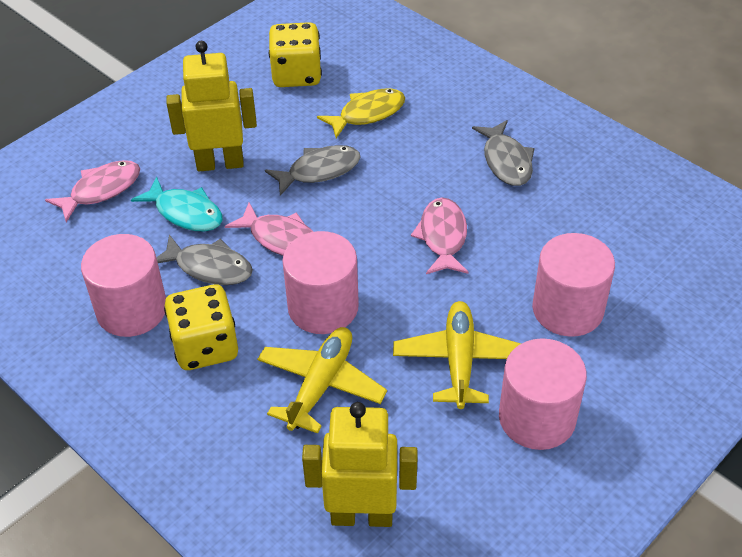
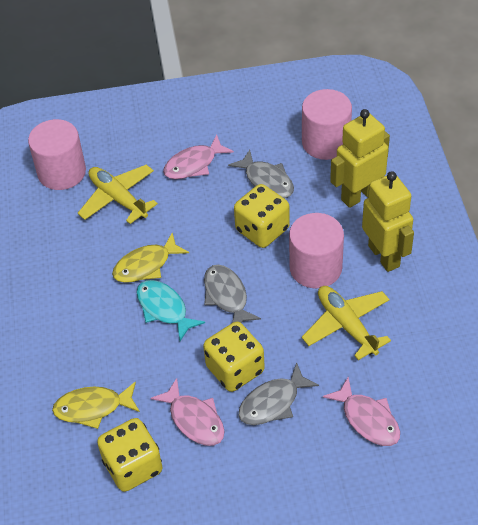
pink cylinder: [81,234,166,337] [282,231,359,334] [499,338,587,450] [532,233,615,337] = 4 -> [28,119,86,190] [289,213,344,288] [302,89,352,160] = 3
yellow dice: [164,284,238,370] [269,22,322,87] = 2 -> [97,418,163,492] [203,322,265,392] [234,184,290,248] = 3
yellow fish: [317,88,405,138] = 1 -> [52,381,140,429] [112,233,189,283] = 2

